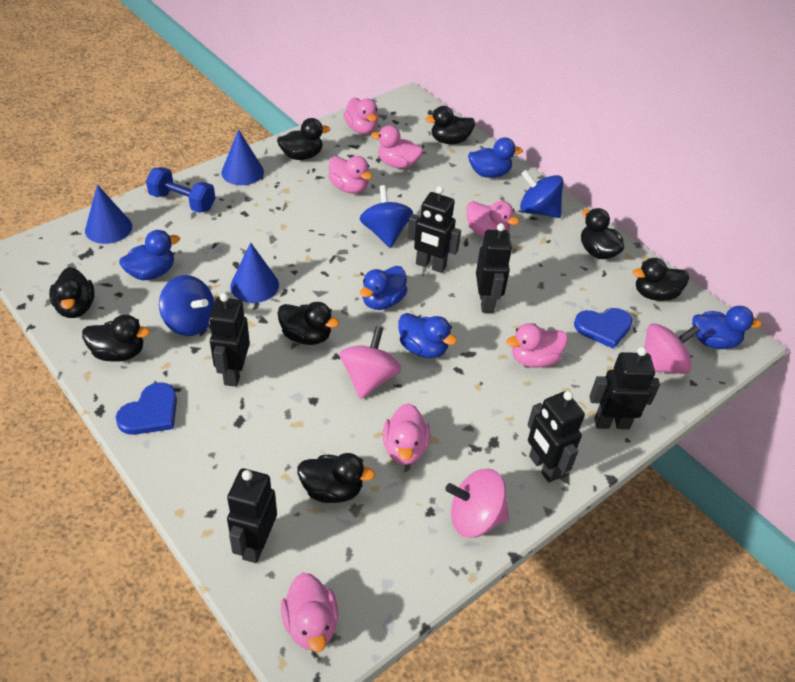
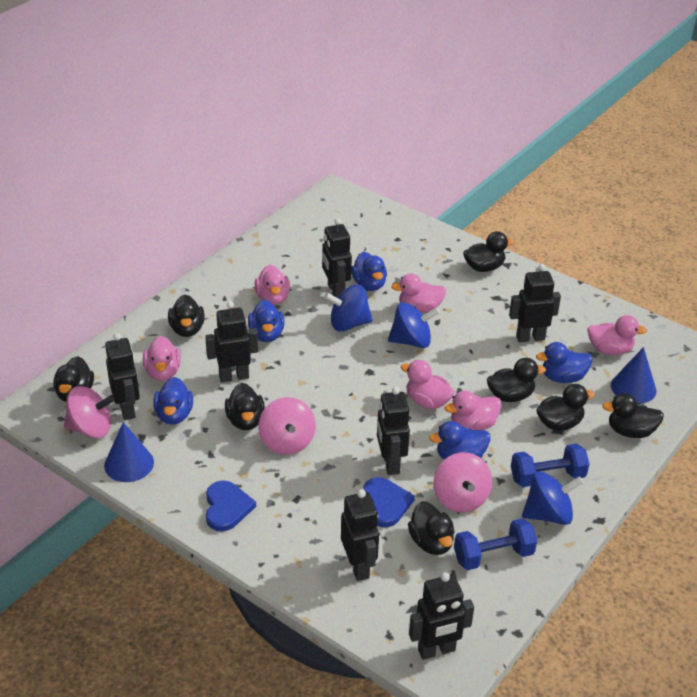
black robot: [209,293,250,387] [227,468,277,563] [407,186,461,273] [476,223,512,313] [527,391,585,483] [589,347,660,429] = 6 -> [105,333,140,420] [205,301,258,382] [322,218,352,298] [341,489,379,581] [377,387,410,475] [409,572,474,660] [509,264,561,342] = 7
blue cone: [85,185,132,244] [221,129,264,185] [231,242,279,303] = 3 -> [104,422,154,482] [611,347,656,404] = 2
blue dumbbell: [146,167,215,213] = 1 -> [454,518,537,570] [511,444,589,487] = 2
pink duck: [281,573,338,652] [328,156,372,194] [343,97,379,134] [371,125,423,169] [383,403,430,465] [467,201,519,237] [507,323,568,368] = 7 -> [143,336,181,381] [255,265,290,305] [391,273,446,313] [401,360,454,409] [445,391,502,430] [587,315,647,355] = 6

